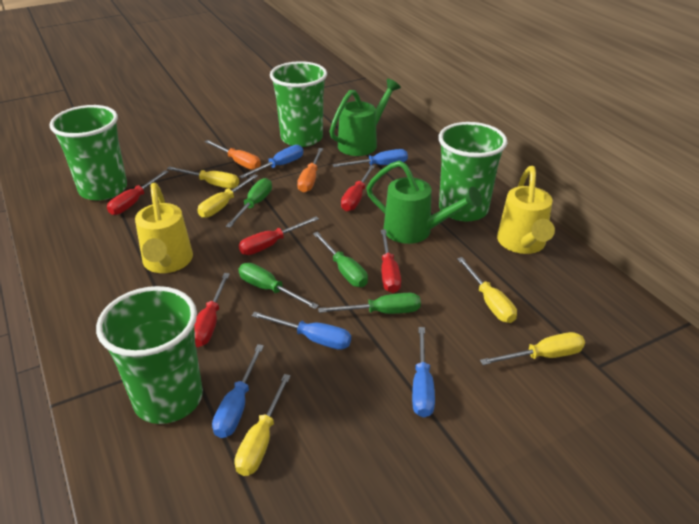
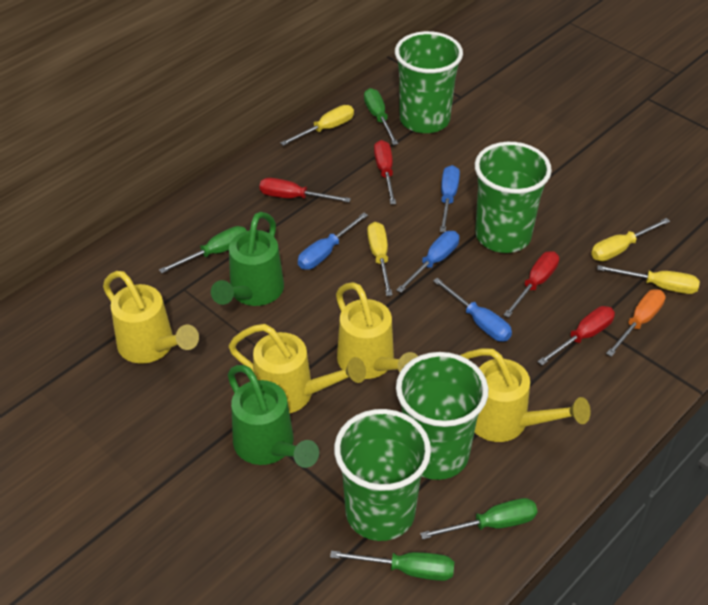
blue screwdriver: [212,344,264,438] [239,145,303,178] [252,312,351,350] [333,149,408,167] [412,327,435,418] = 5 -> [298,213,368,270] [396,231,459,293] [433,278,512,341] [440,165,460,232] = 4
orange screwdriver: [205,140,261,170] [297,148,323,193] = 2 -> [606,289,665,357] = 1
red screwdriver: [107,170,169,215] [194,273,230,347] [239,217,319,255] [341,165,375,211] [381,230,401,293] = 5 -> [259,178,351,202] [374,140,396,204] [504,251,559,318] [537,306,615,365] = 4
yellow screwdriver: [167,166,239,189] [198,174,258,218] [234,374,291,476] [457,257,517,323] [480,332,585,365] = 5 -> [280,105,354,146] [367,222,392,296] [591,218,670,261] [597,265,700,294] = 4
yellow watering can: [135,183,193,273] [497,166,555,254] = 2 -> [103,271,199,363] [228,324,366,413] [336,282,418,379] [460,348,591,442] = 4

